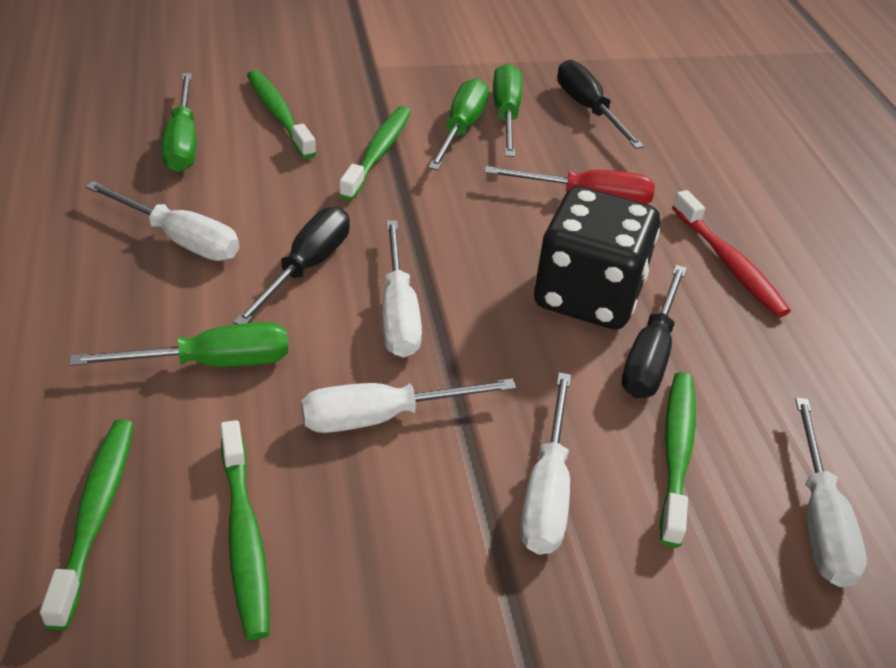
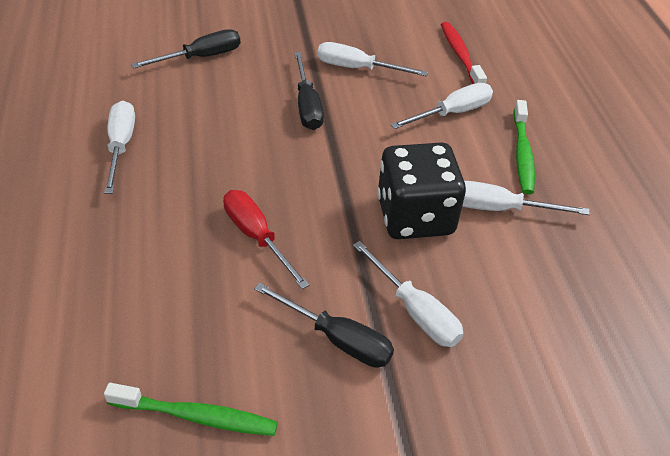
green screwdriver: [69,322,288,367] [161,73,196,172] [428,78,489,170] [493,63,522,157] = 4 -> none = 0
green toothbrush: [40,420,133,630] [220,420,270,640] [247,70,317,159] [339,106,411,201] [660,372,696,547] = 5 -> [104,383,278,436] [513,100,535,195] = 2

